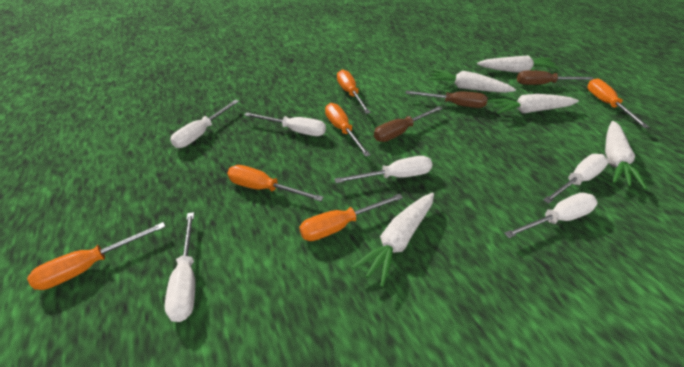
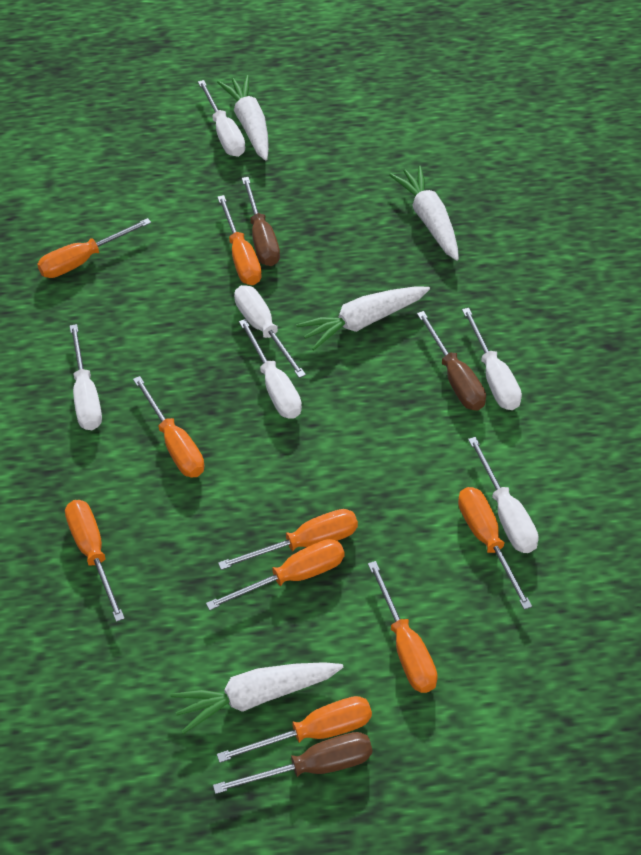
orange screwdriver: [27,222,166,290] [227,165,324,201] [299,194,403,241] [325,103,370,157] [337,69,371,114] [587,78,649,128] = 6 -> [37,218,151,278] [65,500,125,622] [133,376,204,478] [206,539,345,610] [217,195,262,285] [217,696,372,763] [218,509,358,570] [368,561,438,693] [458,487,532,610] = 9
white carrot: [352,193,434,287] [429,69,516,93] [477,55,559,72] [488,94,579,114] [605,121,647,189] = 5 -> [170,662,343,734] [217,75,269,161] [296,287,430,351] [389,166,459,261] = 4

